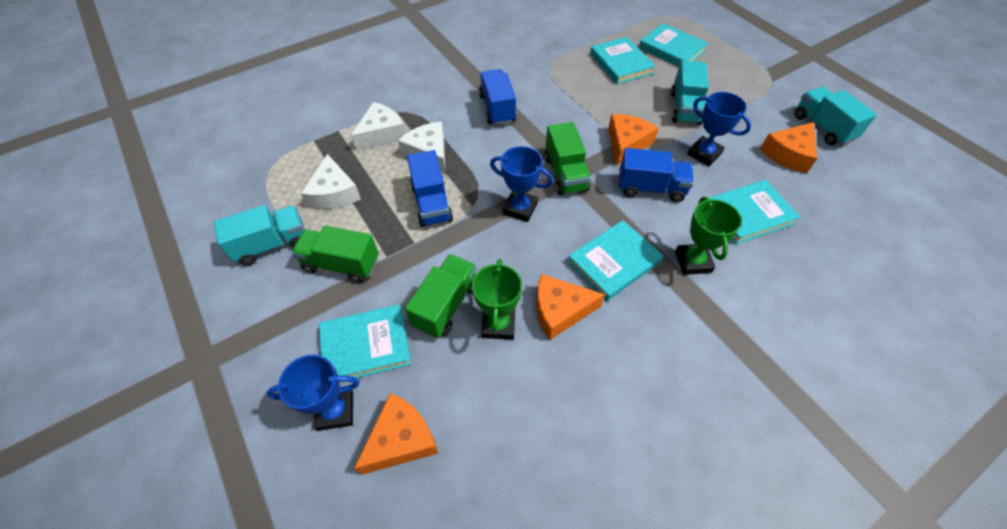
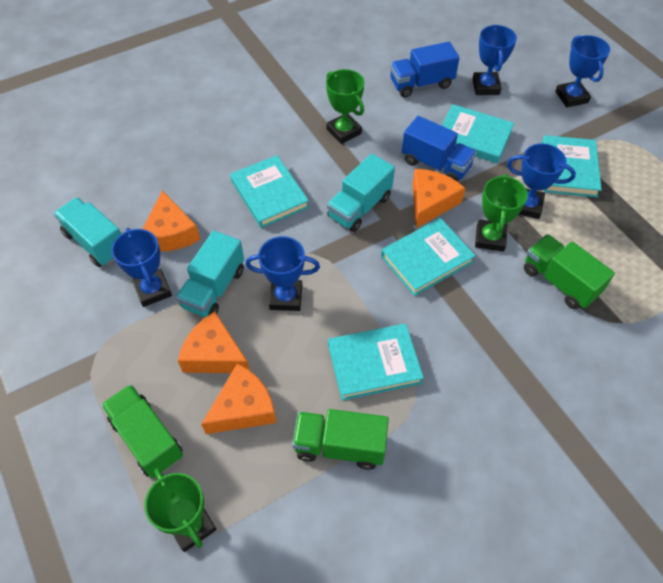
blue trophy: [267,355,359,431] [490,146,553,222] [687,92,751,166] = 3 -> [112,228,172,307] [245,236,320,311] [472,25,517,95] [507,143,576,219] [555,35,610,108] = 5
blue truck: [407,150,453,227] [479,69,517,125] [619,148,694,202] = 3 -> [390,42,460,98] [402,116,477,182] = 2
green trophy: [472,259,522,340] [675,197,742,275] = 2 -> [144,468,217,552] [326,69,364,144] [475,174,528,252] = 3
white cheese: [301,154,361,209] [351,102,405,150] [398,121,445,173] = 3 -> none = 0

